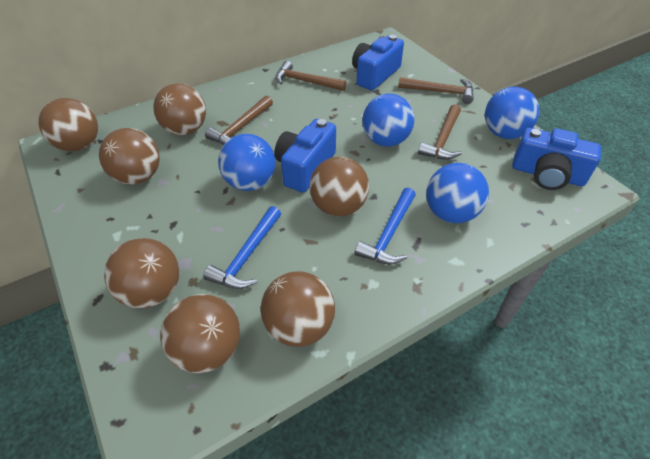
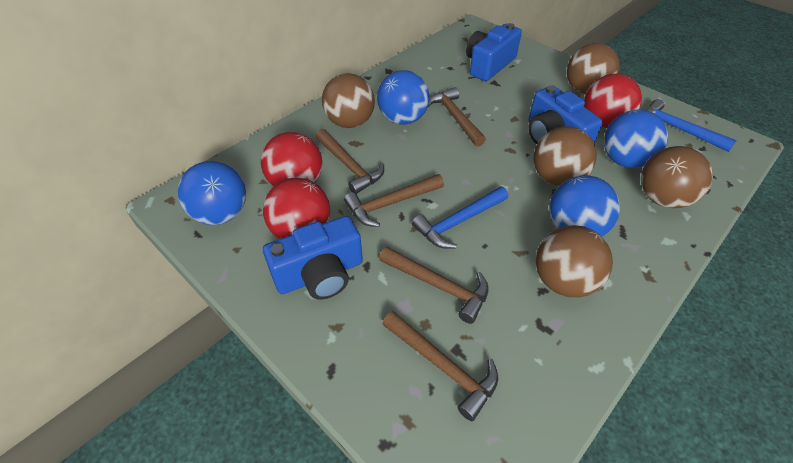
brown ball: [39,98,98,151] [99,128,160,185] [104,238,179,309] [153,83,206,135] [160,294,240,373] [261,271,335,347] [310,156,369,216] = 7 -> [322,73,375,128] [534,126,597,186] [536,225,613,297] [567,43,620,94] [641,146,713,208] = 5
brown hammer: [205,95,273,145] [275,61,347,91] [398,77,474,104] [418,104,462,160] = 4 -> [315,129,384,194] [344,174,444,227] [379,247,489,324] [382,311,498,421] [428,87,486,147] = 5
red ball: none = 0 -> [261,132,322,186] [263,177,330,239] [584,73,642,128] = 3

